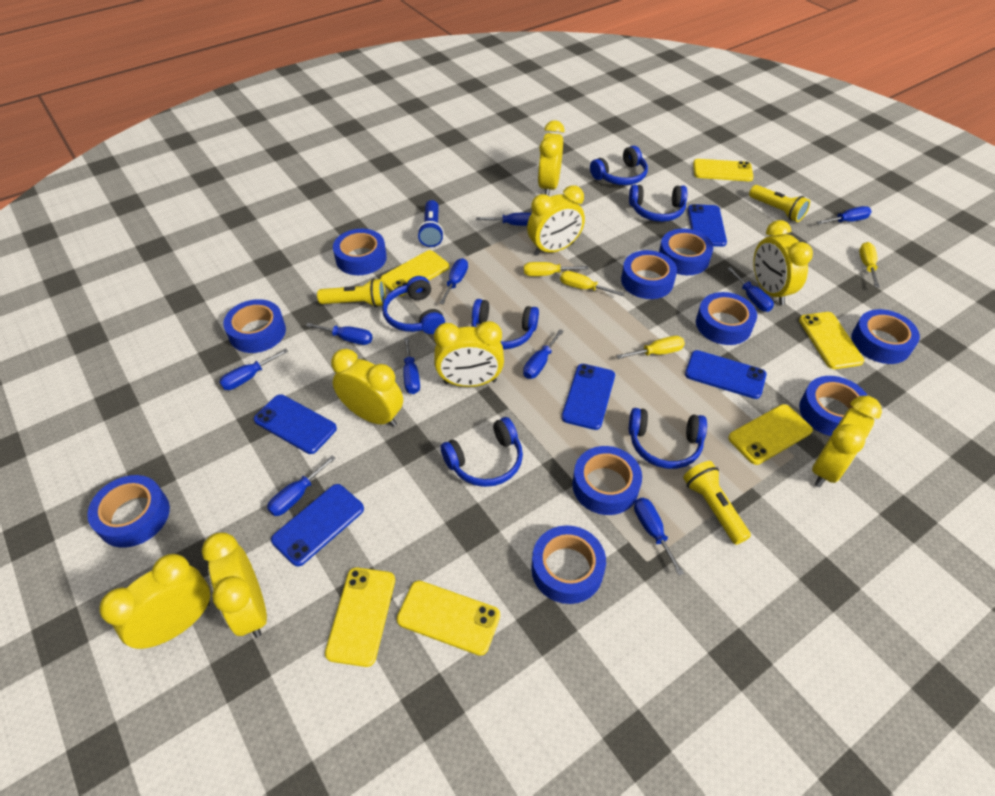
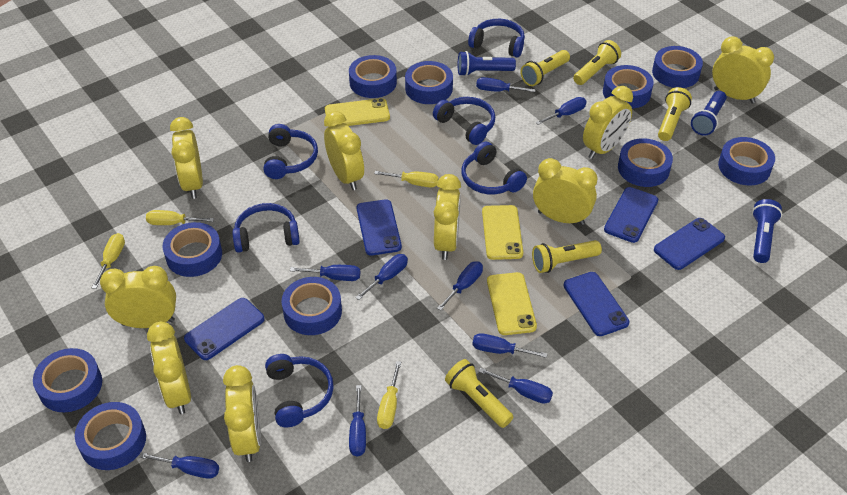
blue flashlight: [417,200,444,247] = 1 -> [458,51,516,76] [691,91,727,136] [752,199,782,263] = 3
blue screwdriver: [219,348,288,390] [267,456,336,516] [306,323,373,345] [403,337,420,394] [439,258,468,304] [476,213,531,226] [523,329,564,379] [634,498,684,576] [727,267,774,312] [817,206,872,224] = 10 -> [139,452,219,479] [290,265,360,281] [349,385,366,457] [355,254,408,300] [437,261,483,311] [472,333,548,358] [476,77,536,92] [479,368,553,404] [536,97,587,125] = 9
yellow clock: [99,554,210,649] [202,533,267,638] [331,349,403,427] [434,321,504,387] [527,185,585,256] [538,120,565,196] [753,220,813,305] [812,396,882,487] = 8 -> [100,266,176,328] [147,322,191,414] [170,117,203,199] [223,365,261,462] [324,111,364,190] [434,174,461,260] [533,158,598,225] [583,86,633,159] [712,37,774,104] = 9
yellow flashlight: [317,278,386,307] [683,461,751,545] [749,185,810,222] = 3 -> [445,359,513,428] [520,50,570,86] [532,240,602,273] [573,40,621,85] [658,87,692,141] = 5
yellow phone: [325,567,395,667] [380,250,449,296] [397,581,500,656] [693,159,754,181] [728,404,813,465] [799,312,864,369] = 6 -> [325,98,390,126] [482,205,523,260] [487,272,537,335] = 3

